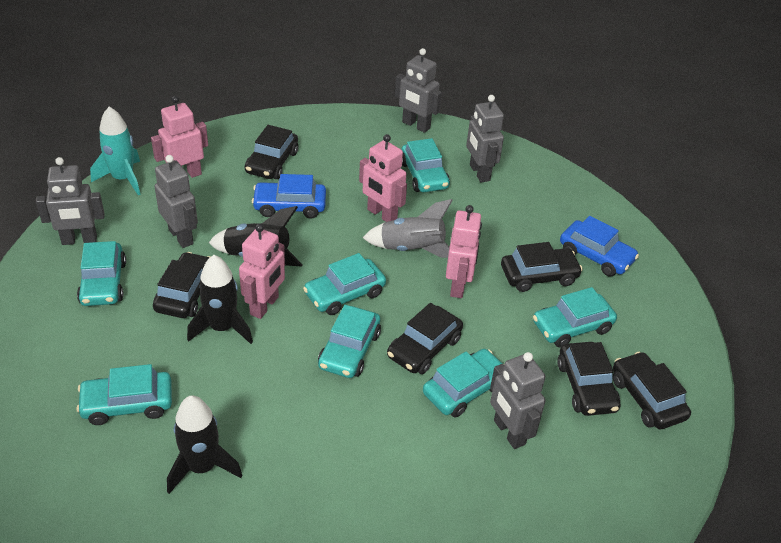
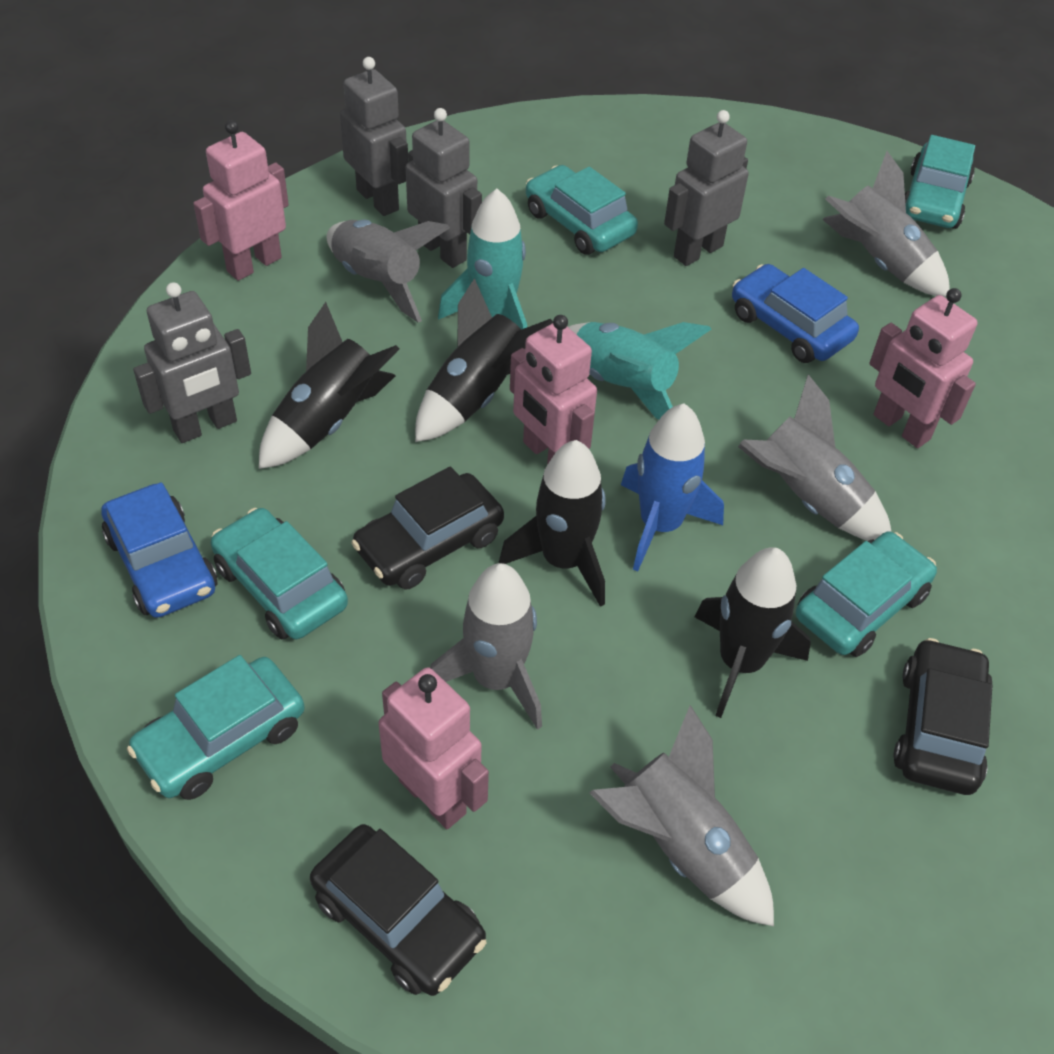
black car: [153,252,211,318] [245,125,298,179] [387,303,463,374] [501,242,583,292] [557,342,621,416] [613,352,691,429] = 6 -> [310,824,486,996] [351,467,504,590] [893,638,993,795] = 3
black rocket: [167,395,242,494] [187,255,253,344] [209,206,303,267] = 3 -> [259,302,399,469] [415,278,553,442] [499,440,606,607] [695,547,811,718] = 4
blue rocket: none = 0 -> [621,404,724,571] = 1
grey robot: [36,157,105,245] [154,155,198,248] [395,48,442,133] [466,95,504,182] [490,352,546,449] = 5 -> [133,282,251,443] [340,57,408,216] [406,108,482,268] [664,110,749,266] = 4
grey rocket: [363,199,453,258] = 1 -> [327,220,450,322] [430,563,542,730] [589,705,774,926] [738,374,891,541] [822,151,950,297] = 5
turquoise car: [76,364,172,425] [77,241,126,306] [303,253,386,315] [318,305,381,378] [401,138,450,192] [423,349,504,417] [533,287,617,347] = 7 -> [127,655,305,800] [211,508,348,640] [526,165,638,255] [796,531,937,657] [905,135,975,229] = 5
turquoise rocket: [90,107,141,195] = 1 -> [438,189,527,330] [568,322,711,419] = 2

